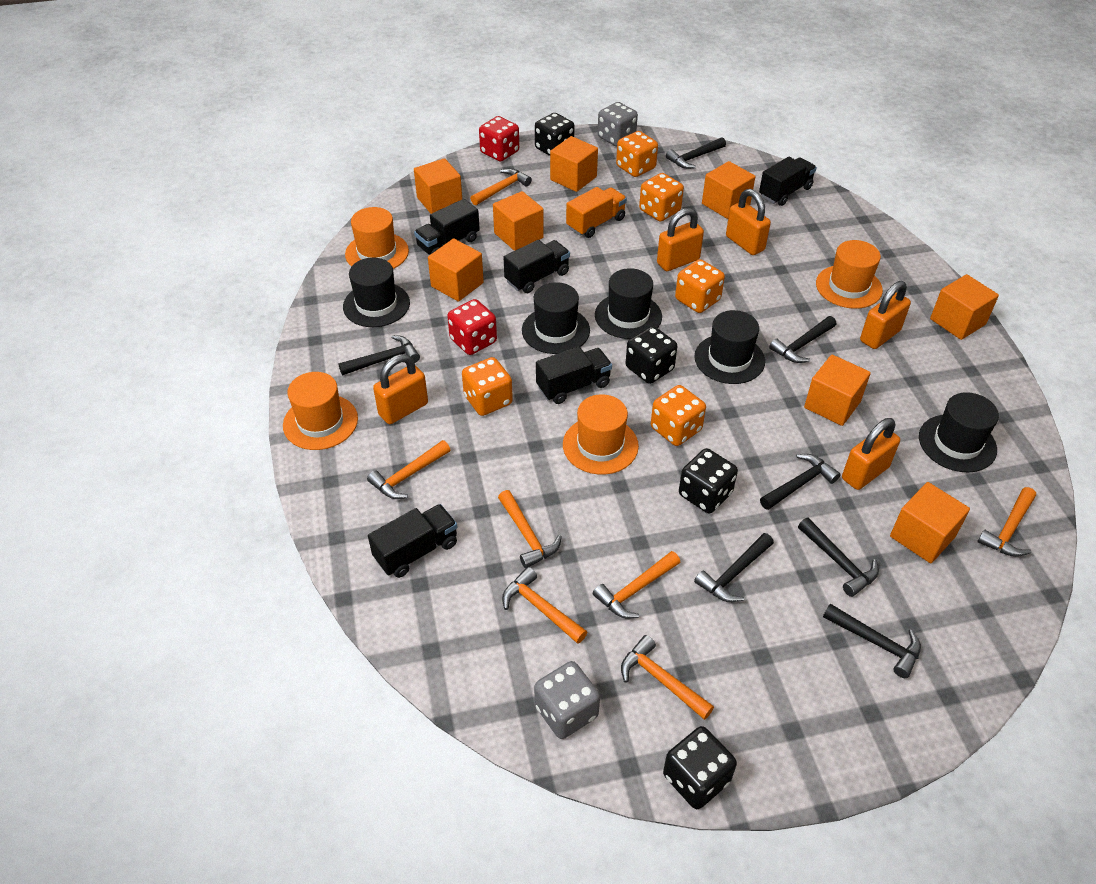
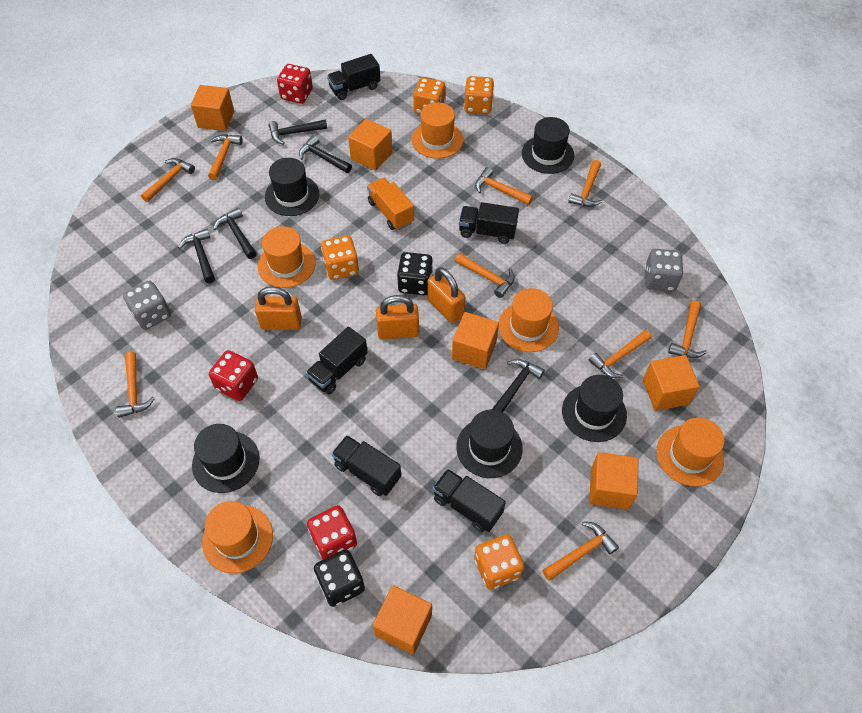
black dice: [535,113,575,156] [626,326,678,384] [663,726,737,809] [679,448,738,513] = 4 -> [314,550,365,607] [397,252,433,295] = 2
black hammer: [338,335,420,375] [666,137,726,169] [694,533,774,602] [760,454,841,510] [769,316,836,363] [798,518,879,597] [823,604,921,678] = 7 -> [178,229,215,283] [213,208,257,259] [269,120,327,145] [299,135,352,173] [492,359,545,412] = 5
orange cube: [414,158,462,214] [428,238,484,302] [493,191,544,251] [550,136,598,192] [702,161,755,219] [804,355,871,426] [890,482,970,563] [930,274,999,340] = 8 -> [191,85,234,131] [348,119,392,171] [373,585,432,655] [452,312,499,369] [589,452,638,509] [643,355,700,411] = 6
orange dice: [462,357,513,416] [616,131,658,177] [639,173,684,222] [651,385,706,446] [675,259,725,313] = 5 -> [321,235,359,280] [413,77,445,115] [464,76,494,114] [474,534,524,589] = 4
orange hammer: [367,440,450,499] [470,168,532,205] [498,490,562,568] [502,567,587,644] [593,551,680,618] [621,635,714,720] [977,487,1036,557] = 7 -> [116,352,155,418] [141,158,195,202] [208,134,243,180] [454,253,515,298] [475,167,533,205] [542,522,619,581] [568,160,602,207] [589,330,652,378] [668,301,707,358] = 9
orange hat: [283,372,358,450] [345,207,409,269] [563,394,639,475] [816,240,883,309] = 4 -> [202,501,273,573] [258,226,316,288] [412,102,463,159] [498,288,559,352] [656,417,725,487] = 5
orange padlock: [373,354,428,424] [657,208,704,271] [726,189,771,255] [842,418,900,490] [860,281,911,349] = 5 -> [255,287,302,330] [376,295,419,339] [427,267,465,323] = 3
red dice: [447,299,497,355] [479,116,519,161] = 2 -> [209,350,258,401] [277,64,313,104] [307,505,357,560] = 3

